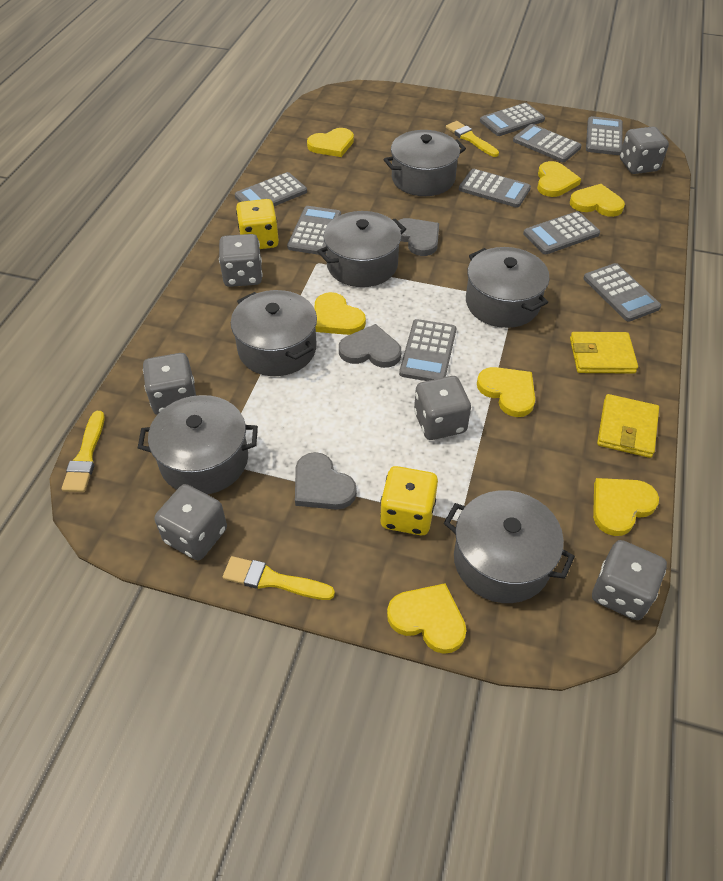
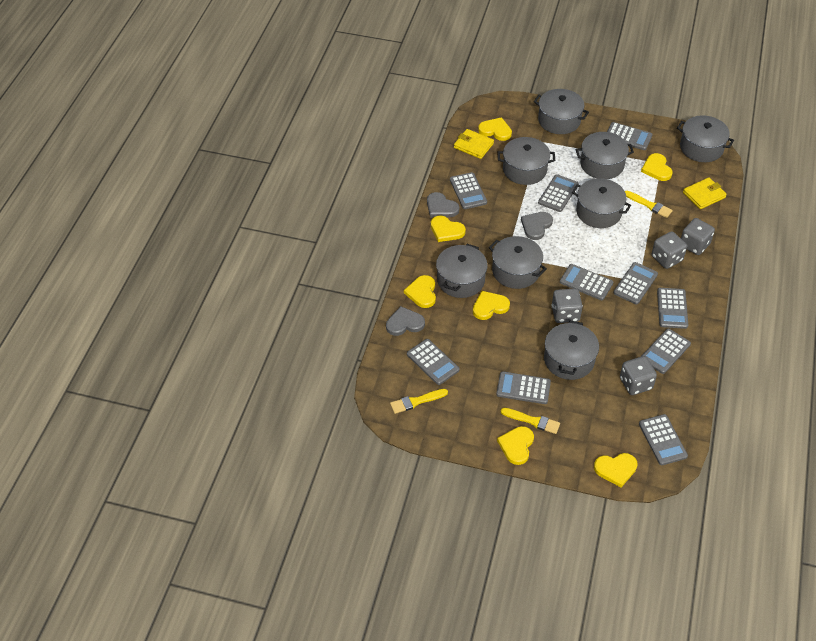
grey calculator: [235,172,307,206] [287,206,341,255] [399,319,456,381] [459,169,531,208] [480,103,545,136] [513,124,582,162] [523,211,600,254] [584,263,661,322] [586,116,623,155] = 9 -> [407,339,460,385] [450,172,487,209] [496,371,551,404] [538,174,579,212] [560,264,613,300] [607,122,653,150] [613,262,658,305] [639,414,688,465] [641,329,691,374] [657,288,688,329] = 10
grey dice: [143,353,196,415] [155,484,227,560] [219,234,262,287] [414,376,471,440] [592,540,667,620] [620,127,669,174] = 6 -> [551,288,583,323] [620,356,657,395] [651,231,687,269] [681,218,715,255] = 4
grey pot: [138,395,258,494] [231,290,317,376] [317,211,406,287] [384,130,466,196] [444,490,575,603] [466,247,550,328] = 6 -> [436,244,488,298] [489,236,547,289] [497,137,555,185] [534,89,589,134] [544,321,599,380] [572,178,631,228] [575,132,634,179] [677,115,734,162] = 8
yellow dice: [236,199,279,249] [380,466,438,535] = 2 -> none = 0

